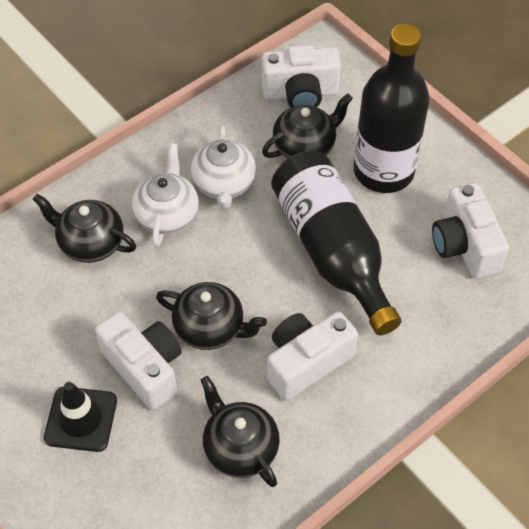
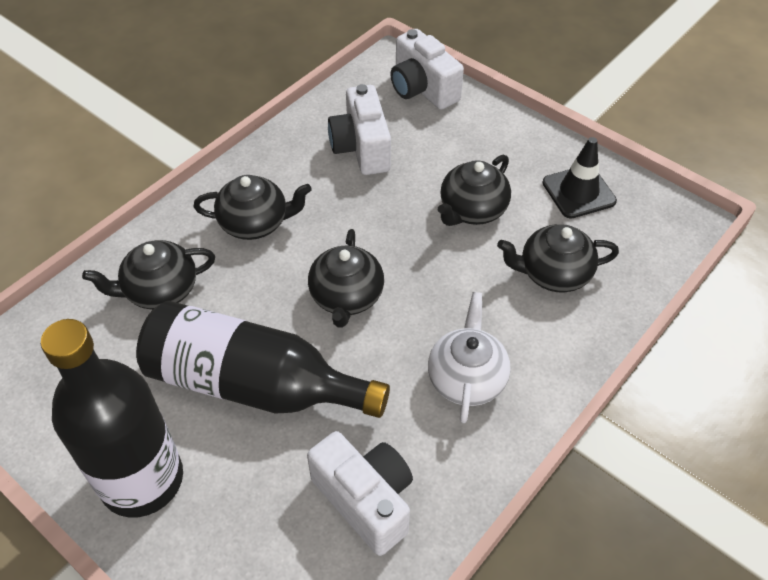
black teapot: [32,194,136,263] [156,282,267,350] [201,376,280,487] [262,93,353,158] = 4 -> [82,240,215,310] [193,175,312,240] [308,229,384,328] [438,155,511,226] [497,224,619,293] = 5
white camera: [95,311,182,410] [262,45,341,107] [267,312,358,401] [432,183,509,279] = 4 -> [307,431,413,556] [328,84,391,175] [390,29,464,110] = 3
white teapot: [132,143,199,247] [191,125,256,209] = 2 -> [428,292,510,423] = 1

